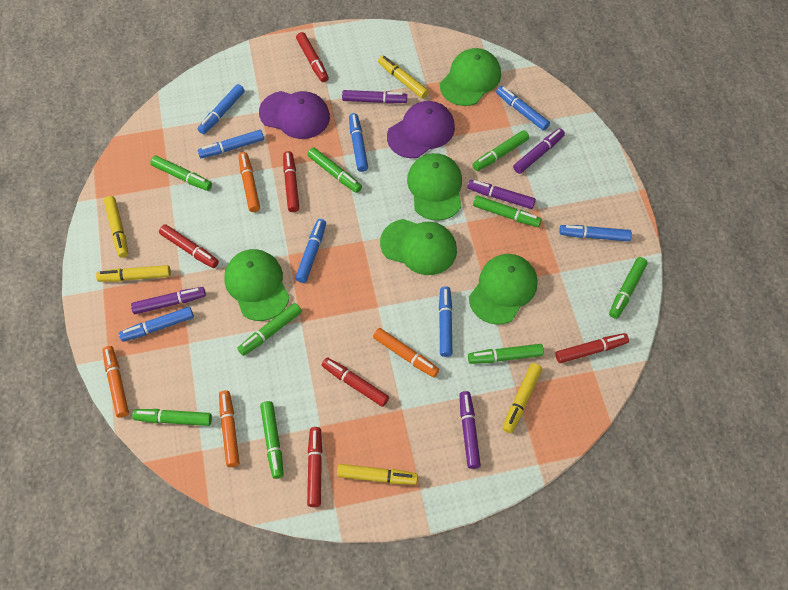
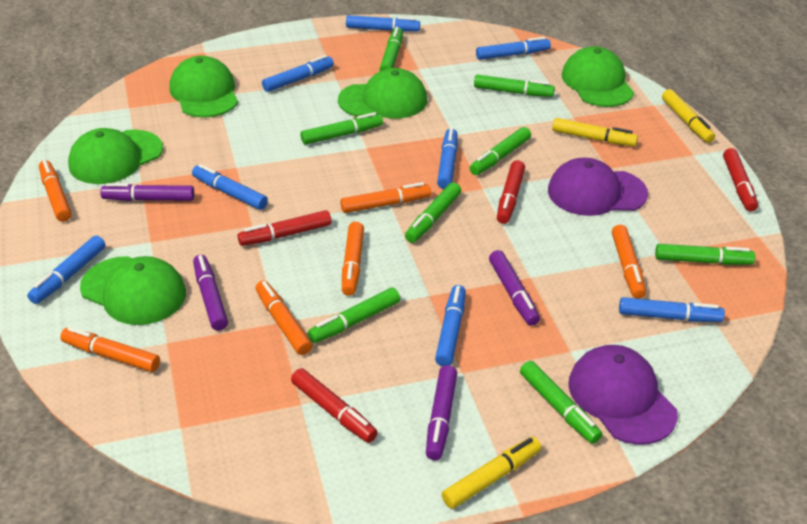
green marker: [132,409,212,426] [150,156,212,191] [237,303,302,356] [260,401,284,479] [307,147,362,193] [468,344,544,364] [472,130,529,171] [473,195,542,227] [609,257,648,319] = 9 -> [301,112,383,145] [308,288,400,343] [379,27,403,71] [405,182,461,243] [470,127,531,175] [474,74,555,97] [520,361,602,444] [655,244,755,265] = 8
orange marker: [103,346,129,418] [219,390,239,467] [238,152,260,212] [373,328,439,377] = 4 -> [39,160,72,222] [60,327,160,372] [256,281,312,355] [340,182,431,213] [342,222,364,296] [612,225,646,299] = 6
purple marker: [131,287,206,314] [342,90,407,104] [460,391,481,469] [467,180,536,209] [513,128,565,174] = 5 -> [100,183,194,201] [193,255,228,331] [426,365,457,460] [489,250,540,326] = 4
red marker: [159,224,219,268] [283,151,299,212] [296,32,329,82] [307,427,322,507] [322,357,389,407] [556,333,629,363] = 6 -> [237,210,331,246] [291,368,378,443] [497,160,525,224] [723,148,758,212] = 4
yellow marker: [96,265,171,282] [104,196,128,258] [337,464,418,485] [378,56,429,99] [503,363,542,433] = 5 -> [442,437,541,509] [552,118,638,146] [662,89,715,143] = 3

